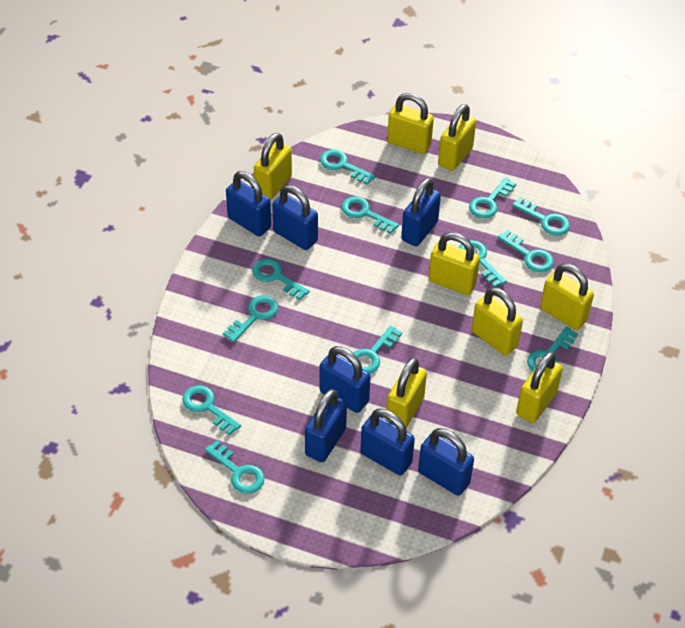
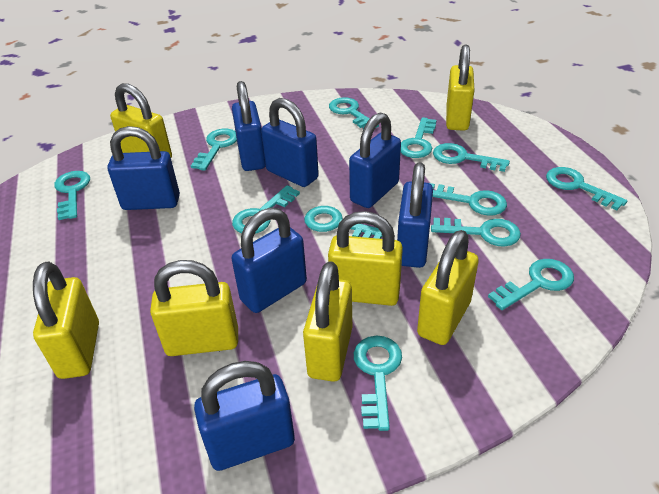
yellow padlock: [254,133,292,200] [386,358,427,428] [387,93,434,154] [428,232,480,295] [438,104,476,171] [472,287,523,355] [516,352,563,423] [540,264,594,330] = 8 -> [33,261,99,379] [110,83,172,158] [150,260,238,356] [303,261,352,382] [328,211,403,306] [417,230,479,345] [446,45,475,131] = 7

